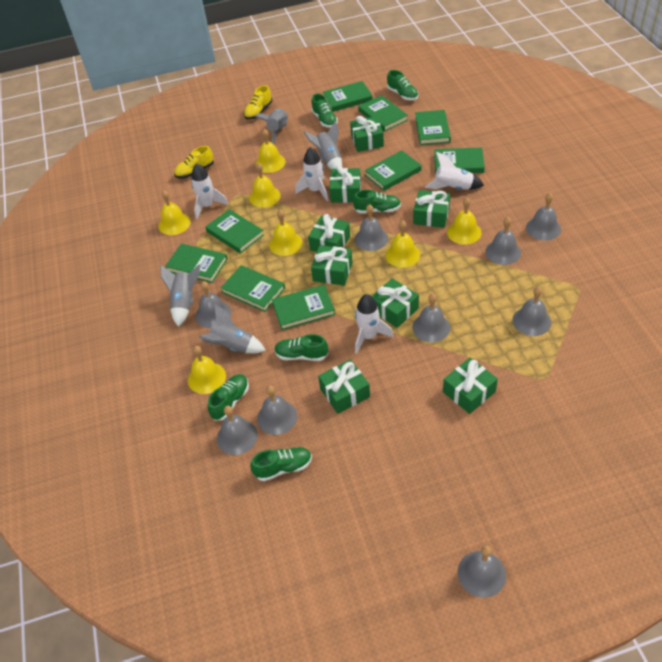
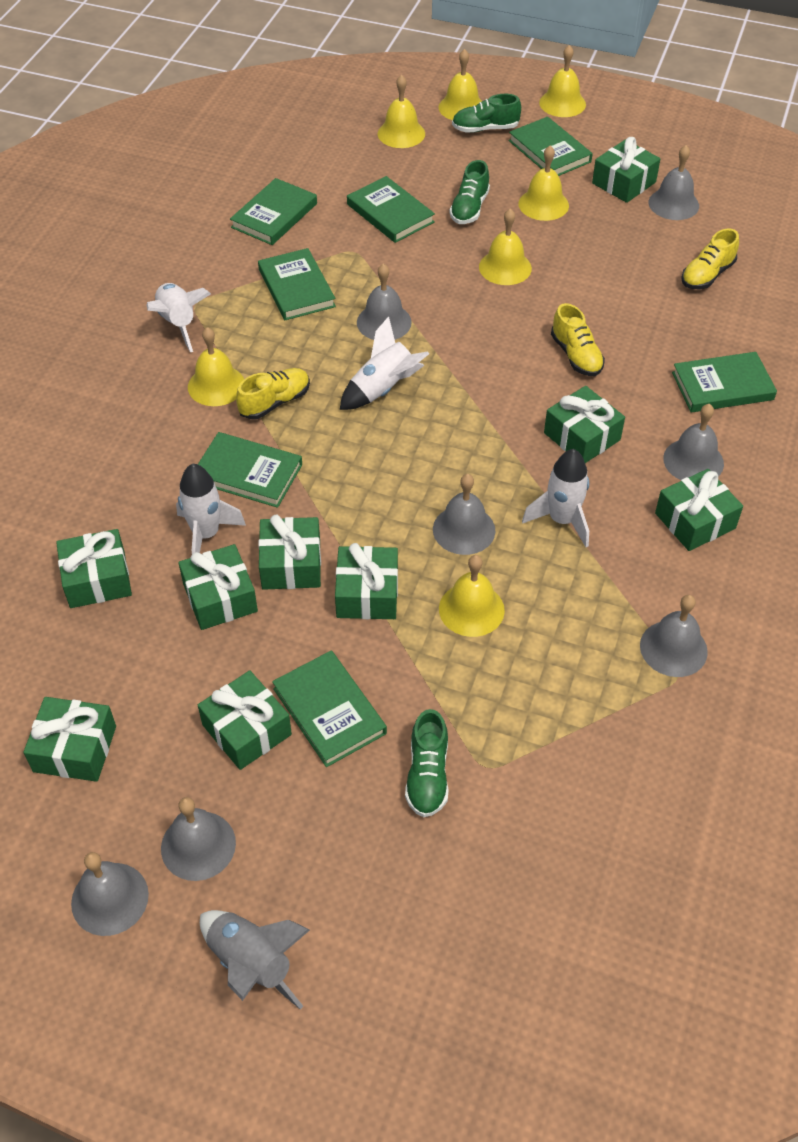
green book: [165,244,228,283] [205,209,264,254] [221,265,285,312] [272,285,335,330] [323,81,373,112] [358,95,408,132] [364,150,422,191] [415,110,451,145] [434,148,485,174] = 9 -> [198,432,302,508] [230,178,317,245] [258,248,336,320] [272,650,387,767] [347,176,435,243] [509,117,593,176] [672,352,777,412] = 7
green gift: [308,214,350,252] [311,245,352,286] [318,359,370,414] [329,165,361,203] [350,116,384,152] [372,278,419,328] [413,190,450,228] [443,358,498,414] = 8 -> [23,697,116,782] [56,529,132,608] [178,544,258,630] [198,670,292,770] [258,515,321,590] [335,543,398,619] [544,386,625,463] [592,137,660,203] [655,469,743,551] = 9
green shoe: [208,374,249,421] [251,447,312,481] [274,334,328,361] [311,94,338,128] [353,190,401,214] [387,70,418,101] = 6 -> [405,709,449,817] [449,160,490,224] [452,94,521,133] = 3
grey bell: [196,281,231,328] [217,406,258,455] [257,386,297,435] [354,204,388,251] [412,294,450,342] [458,545,506,598] [485,217,521,265] [513,287,551,336] [526,193,561,241] = 9 -> [71,852,149,936] [161,797,236,881] [357,263,412,340] [433,474,495,555] [640,595,708,677] [649,145,699,220] [663,404,724,480] = 7
grey rocket: [160,264,201,327] [199,305,266,353] [254,109,289,144] [304,121,342,169] = 4 -> [200,910,310,1009] = 1
yellow shoe: [174,146,214,179] [244,85,272,120] = 2 -> [236,368,310,419] [551,303,605,376] [681,228,739,289] = 3

